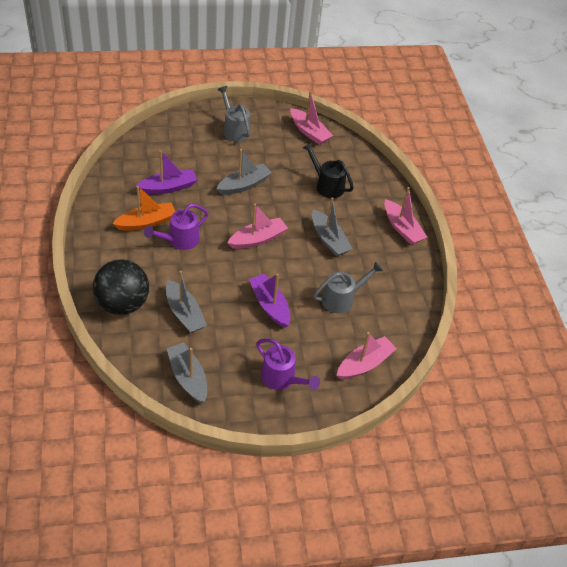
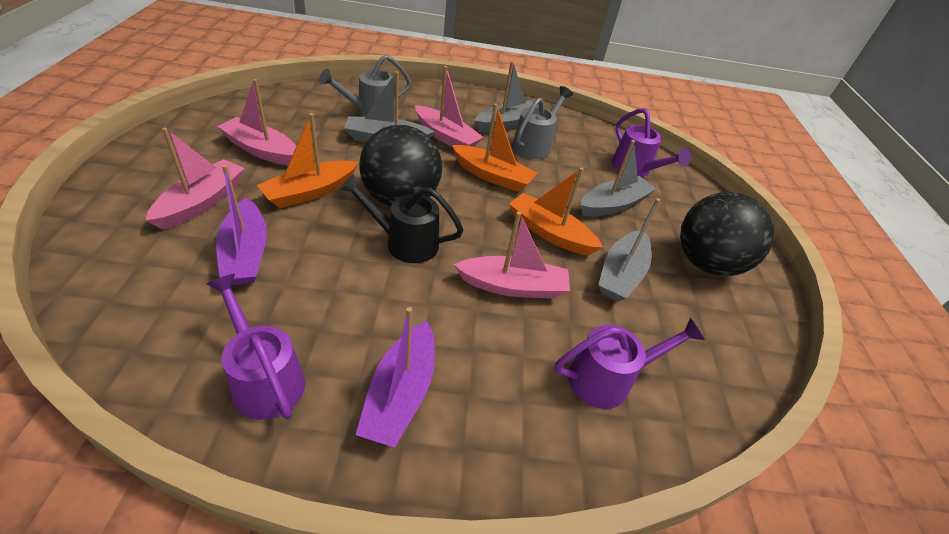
black ball: [93,260,149,315] = 1 -> [359,125,442,207] [680,192,774,276] = 2
orange boat: [112,186,176,231] = 1 -> [257,113,358,208] [452,104,537,192] [509,168,603,255] = 3
purple watering can: [144,204,209,250] [256,339,320,390] = 2 -> [207,273,305,420] [554,318,705,409] [612,108,691,177] = 3

